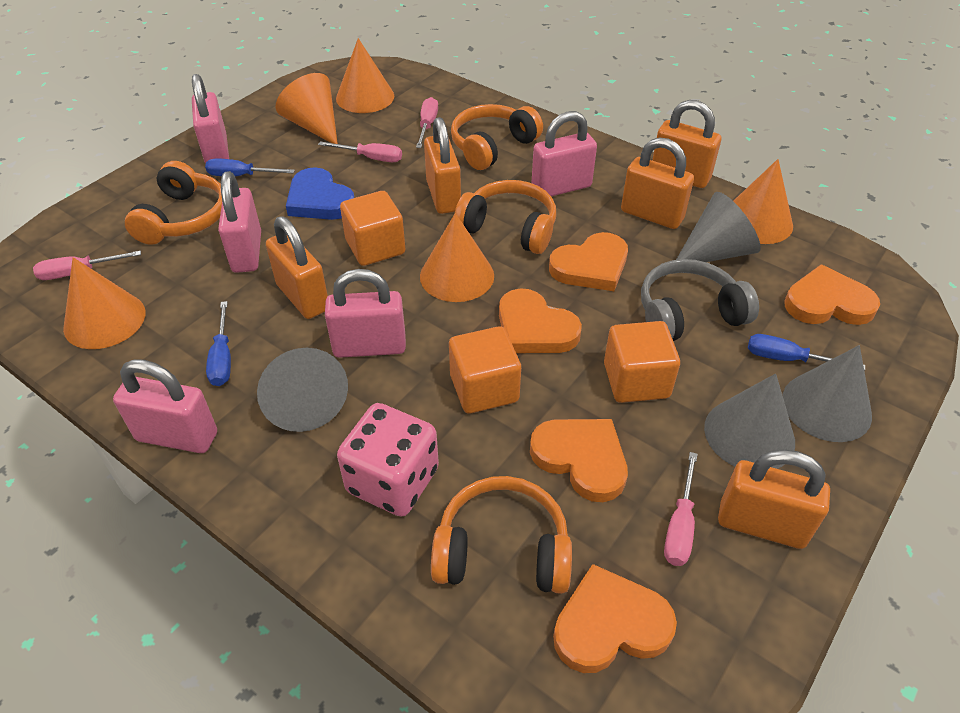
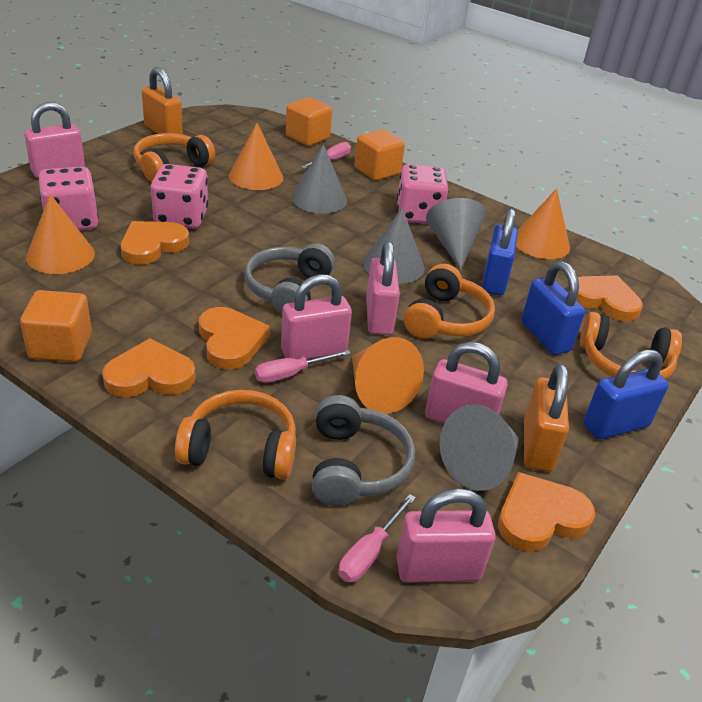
blue heart: [286,167,354,220] = 1 -> none = 0
blue padlock: none = 0 -> [482,208,518,296] [521,261,585,355] [583,350,669,440] = 3
blue screwdriver: [205,159,295,176] [206,301,231,386] [748,334,865,370] = 3 -> none = 0
grey headphones: [641,259,759,341] = 1 -> [244,243,335,314] [312,395,415,506] = 2
orange cone: [63,257,145,349] [276,73,338,144] [336,38,394,113] [420,213,494,302] [734,159,793,244] = 5 -> [26,194,95,274] [229,123,283,190] [352,337,424,414] [516,189,570,259] = 4
orange padlock: [266,216,328,319] [424,117,461,214] [621,137,694,229] [652,100,721,188] [718,450,830,549] = 5 -> [142,67,183,135] [524,364,569,472] = 2
pink dice: [337,403,439,517] = 1 -> [39,167,99,231] [151,164,208,229] [397,164,449,224] = 3
pink screwdriver: [33,251,141,280] [318,141,402,162] [416,97,438,148] [664,452,698,566] = 4 -> [255,350,351,383] [301,142,351,169] [339,494,416,582] = 3

